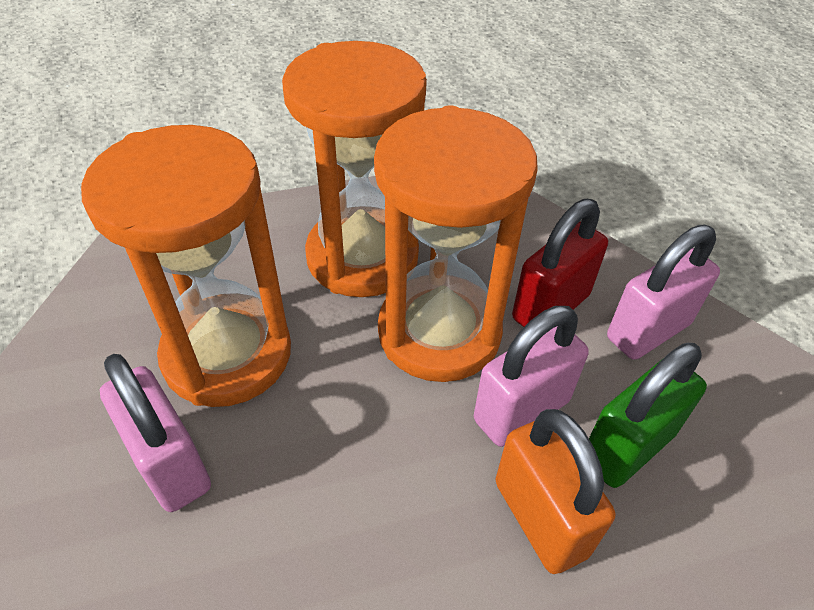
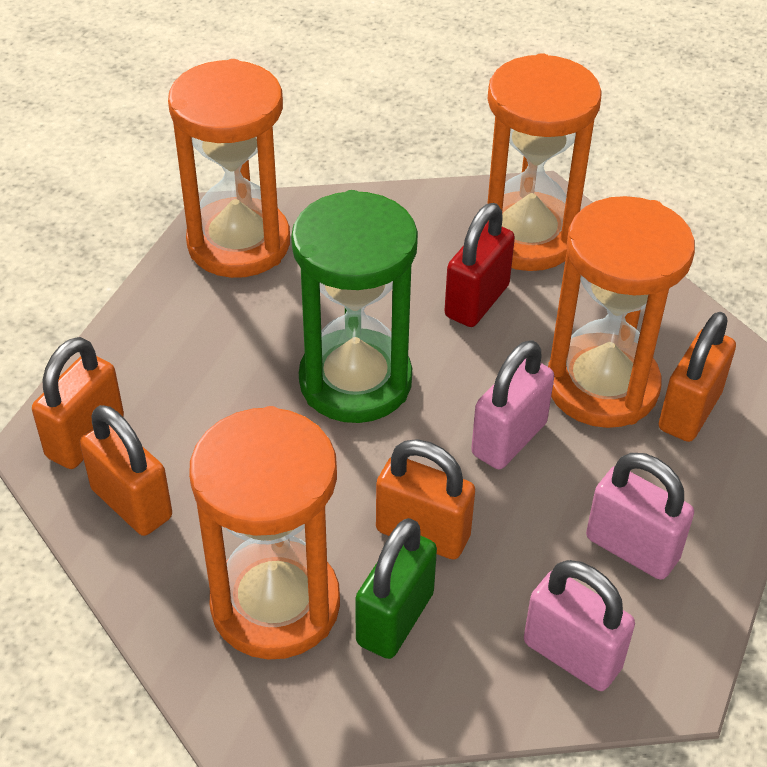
green hourglass: none = 0 -> [291,190,418,423] = 1
orange hourglass: [81,125,291,407] [282,41,427,297] [374,105,538,382] = 3 -> [168,59,290,278] [189,406,340,660] [487,53,602,271] [548,196,695,428] = 4
orange padlock: [495,409,615,574] = 1 -> [32,337,124,469] [80,405,172,536] [376,439,475,559] [659,312,736,442] = 4

